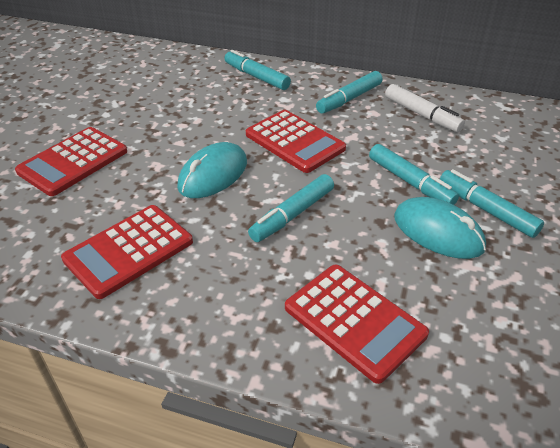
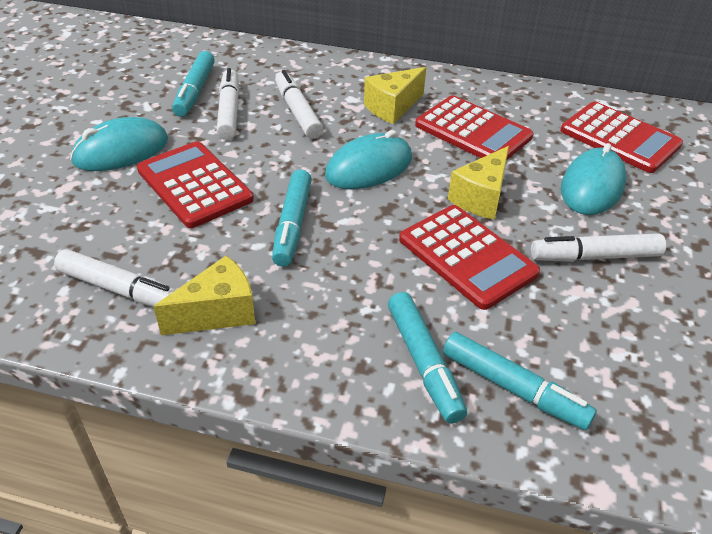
turquoise marker: [225,50,291,90] [248,174,334,242] [316,71,383,114] [369,144,459,205] [440,169,544,238] = 5 -> [172,51,215,117] [272,170,312,267] [388,292,467,424] [443,332,597,430] = 4
turquoise mouse: [177,142,247,198] [394,197,486,259] = 2 -> [70,117,168,171] [325,130,412,189] [561,143,626,215] = 3
white marker: [385,84,465,132] = 1 -> [54,249,175,307] [216,68,240,140] [275,70,323,139] [531,233,666,262] = 4
yellow cheese: none = 0 -> [153,256,255,335] [364,67,426,124] [448,146,509,220] = 3

